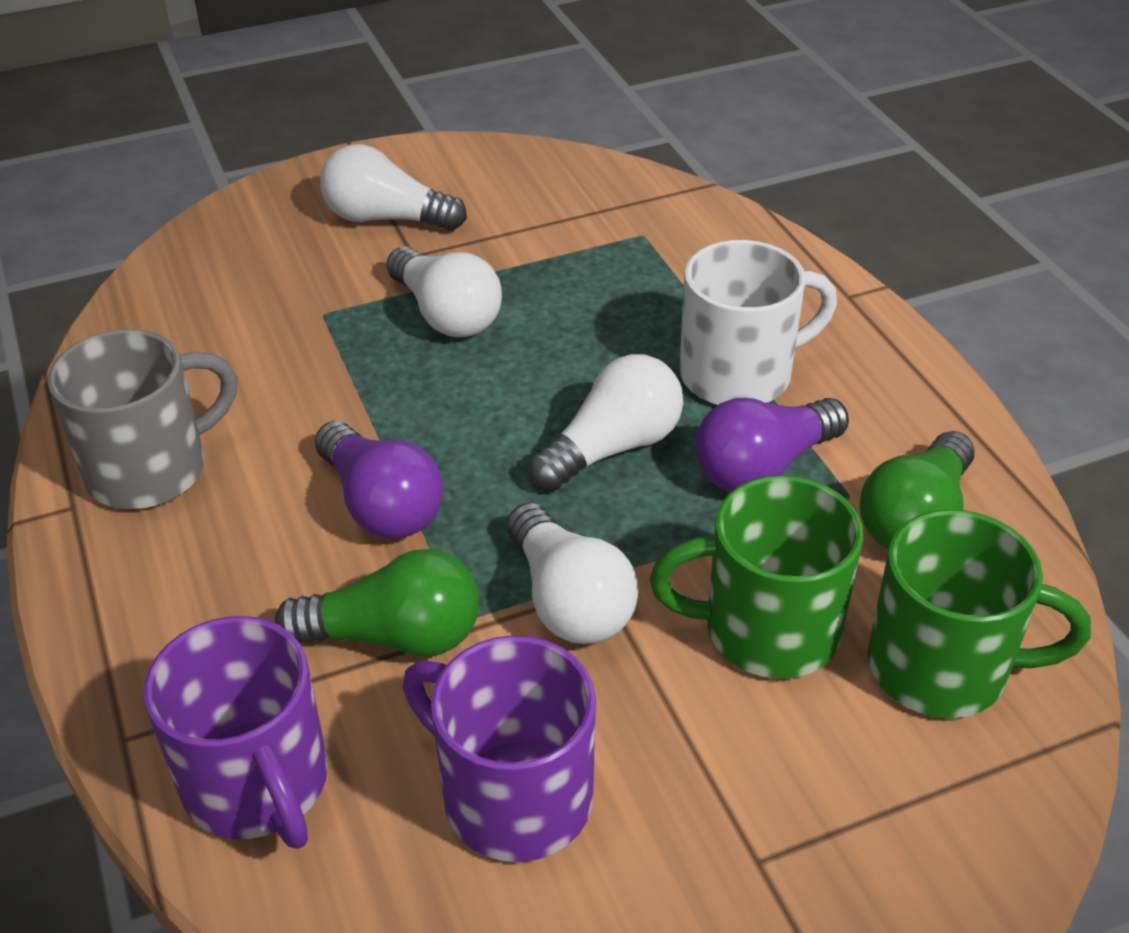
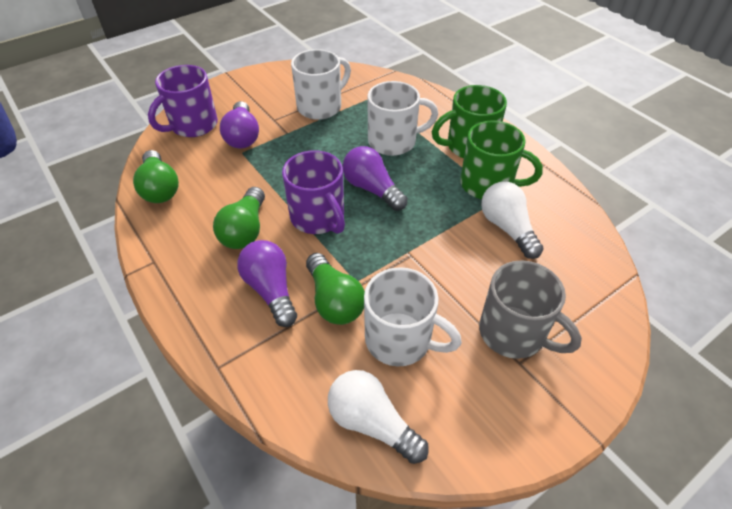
green light bulb: [275,549,479,657] [860,431,975,550] = 2 -> [133,150,179,203] [213,187,265,249] [306,253,365,325] = 3
purple light bulb: [315,421,443,539] [695,398,849,492] = 2 -> [220,101,259,148] [237,240,297,327] [343,146,408,211] = 3
white light bulb: [320,144,467,231] [386,246,502,337] [507,502,638,644] [529,354,683,491] = 4 -> [328,370,429,464] [481,182,544,259] = 2
white mug: [680,240,837,405] = 1 -> [291,49,351,120] [364,267,462,367] [367,81,438,156] = 3

